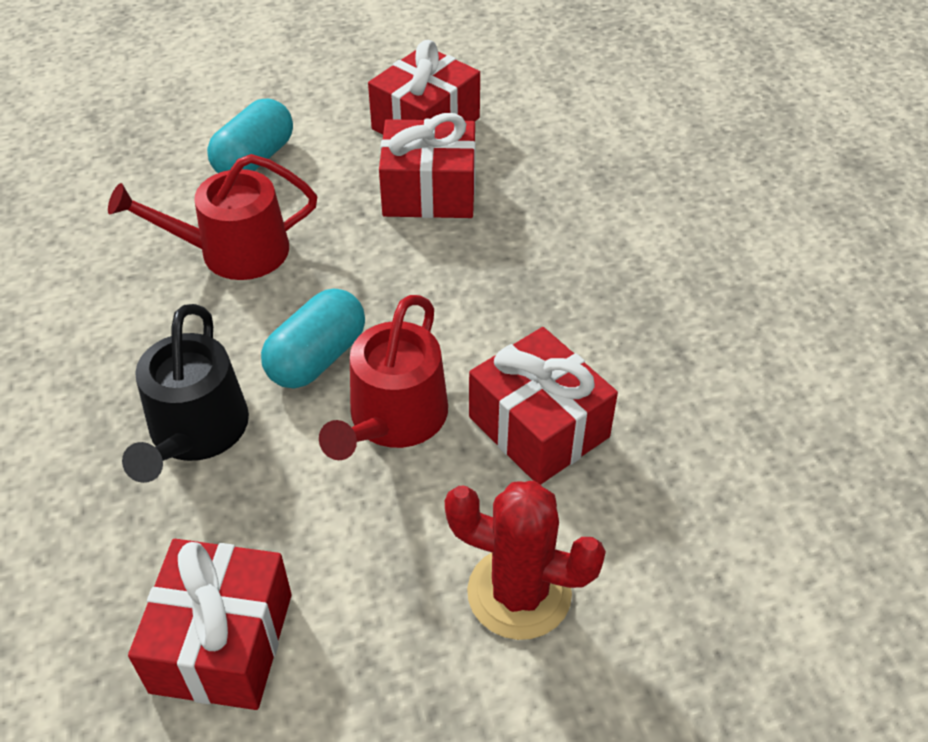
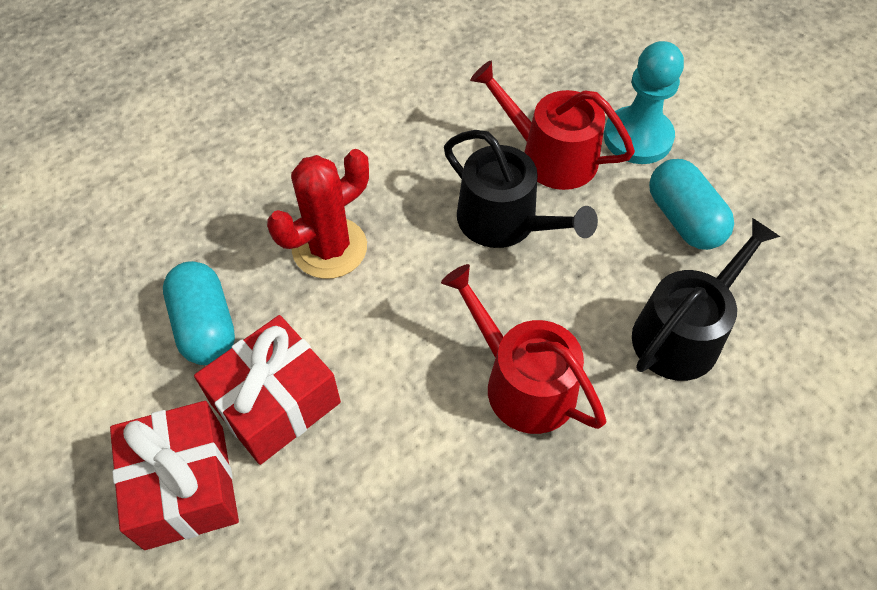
black watering can: [122,304,249,483] = 1 -> [444,130,598,248] [632,218,780,381] = 2
red gift: [128,539,292,710] [368,40,480,135] [379,113,476,218] [469,327,618,485] = 4 -> [110,401,239,550] [194,315,341,465] = 2
turquoise pawn: none = 0 -> [604,41,684,164] = 1

